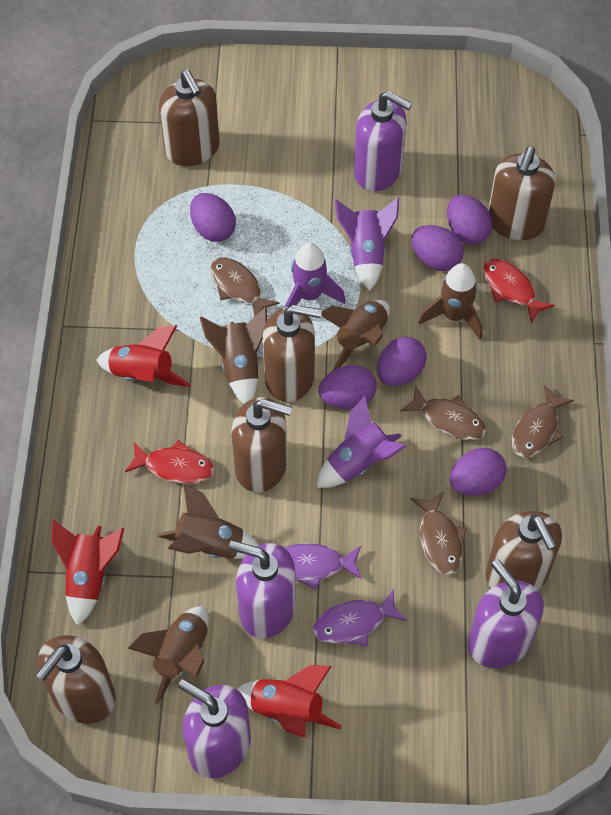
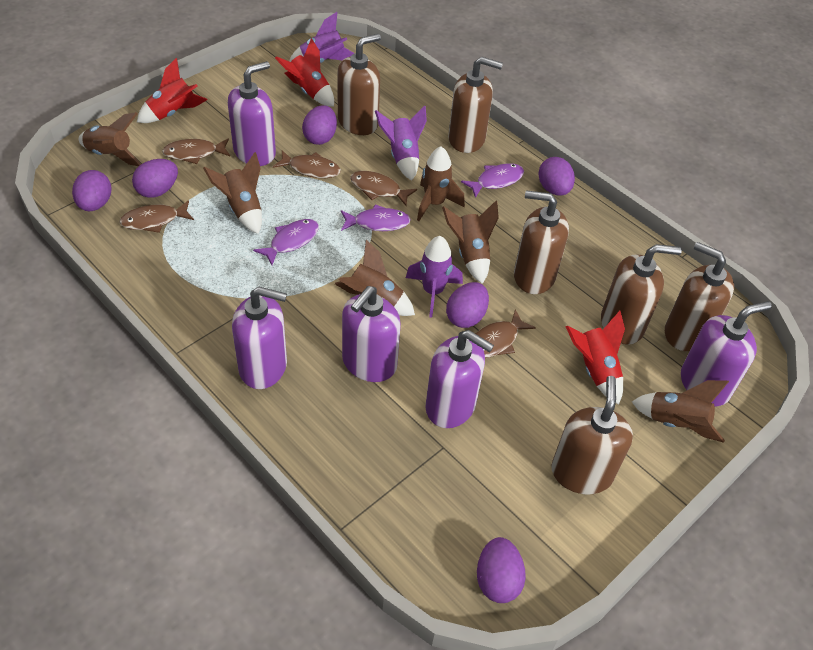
brown fish: [210,257,280,317] [400,386,486,440] [410,492,467,575] [512,385,574,458] = 4 -> [119,200,194,233] [162,138,230,164] [273,151,341,178] [350,171,417,206] [475,310,536,358] = 5
brown rocket: [128,606,209,704] [157,483,259,559] [200,307,267,404] [321,300,390,371] [419,263,482,340] = 5 -> [79,112,141,166] [203,152,262,234] [335,240,415,316] [417,146,465,221] [442,200,499,284] [632,380,729,443] = 6
purple fish: [284,543,362,590] [313,589,407,646] = 2 -> [253,219,319,265] [341,204,411,231] [461,163,524,198] = 3
purple soap dispenser: [178,679,251,778] [229,540,296,639] [354,91,412,191] [468,559,544,668] = 4 -> [228,61,276,166] [232,287,287,389] [342,286,401,382] [426,330,494,428] [681,301,772,406] = 5
red fish: [125,440,214,484] [483,259,555,323] = 2 -> none = 0

